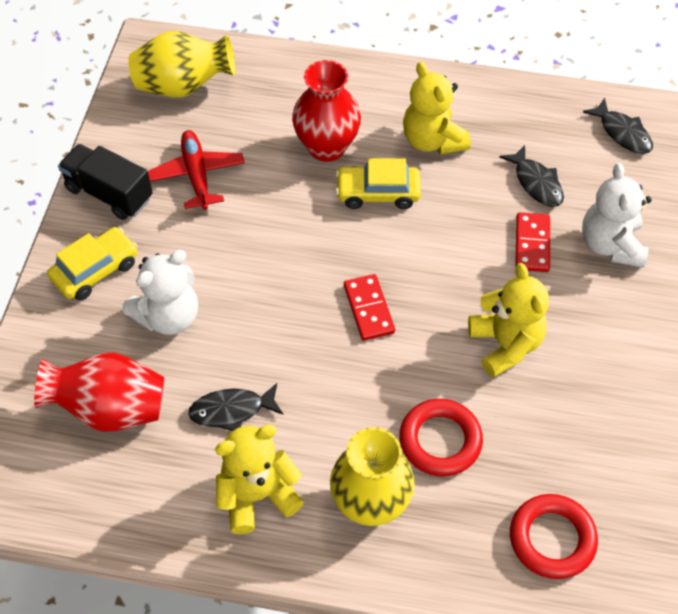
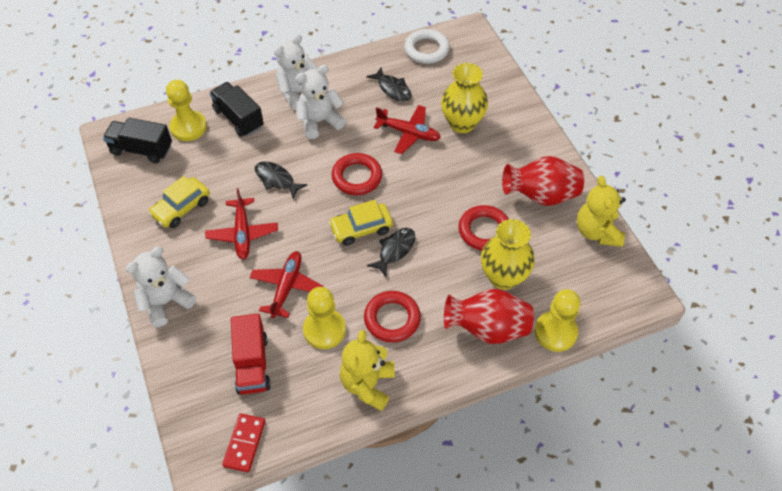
black truck: [58,144,153,220] = 1 -> [103,118,172,163] [209,82,264,137] = 2
red domino: [344,274,395,341] [515,212,550,272] = 2 -> [222,414,265,472] = 1
red plane: [148,130,245,210] = 1 -> [205,188,278,259] [249,251,324,318] [374,105,441,154] = 3
red ring: [399,399,483,476] [510,494,598,579] = 2 -> [332,153,382,195] [364,291,421,342] [459,205,509,251] = 3
red truck: none = 0 -> [231,313,271,395] = 1
white ring: none = 0 -> [404,29,450,64] = 1
white teddy bear: [122,250,198,335] [582,163,651,268] = 2 -> [126,246,196,327] [274,34,319,110] [296,65,346,139] = 3
yellow pawn: none = 0 -> [166,80,207,141] [303,287,346,349] [535,289,580,352] = 3
yellow teddy bear: [215,425,304,534] [403,62,471,155] [468,263,549,378] = 3 -> [340,330,395,411] [577,176,626,247] = 2

